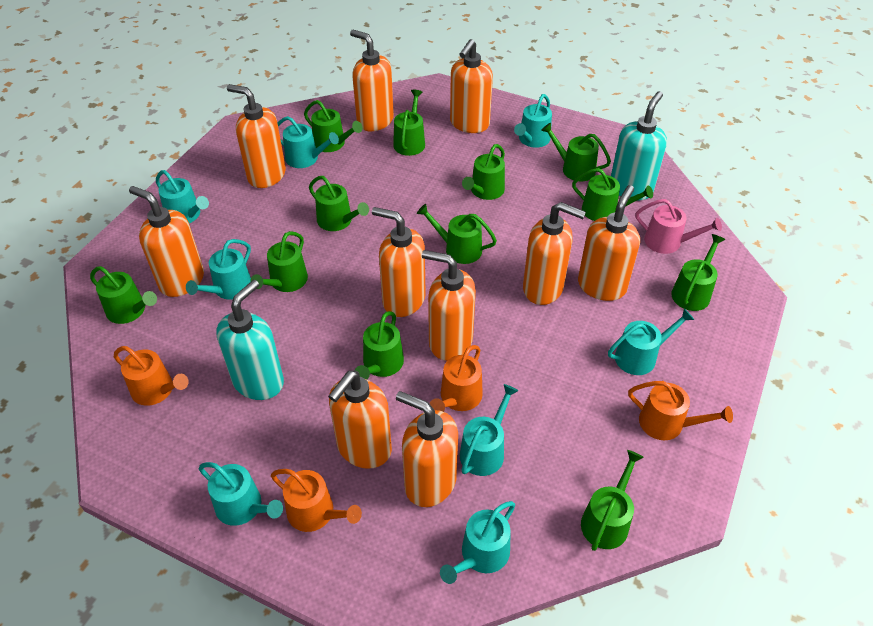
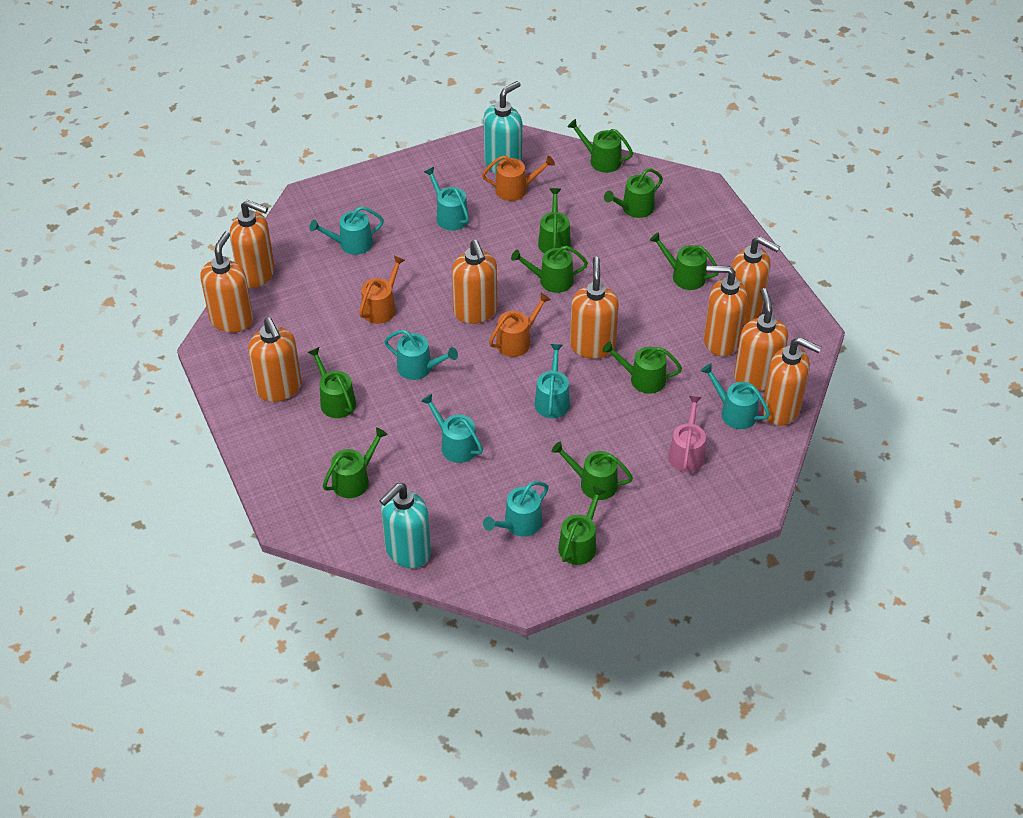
green watering can: [90,266,157,324] [250,231,308,292] [304,100,363,152] [309,176,369,231] [355,311,404,379] [393,90,425,156] [417,204,497,264] [462,144,505,200] [541,123,611,181] [572,168,653,221] [581,450,644,551] [671,234,725,311] = 12 -> [308,347,356,418] [323,427,388,498] [511,246,588,293] [538,188,571,253] [552,442,633,500] [558,486,606,565] [568,119,633,173] [602,342,682,394] [604,168,663,218] [650,232,719,290] = 10
orange soap dispenser: [129,186,204,297] [227,84,286,188] [328,370,392,469] [350,30,394,131] [372,207,425,317] [396,391,458,507] [422,250,476,361] [450,39,493,133] [523,202,586,305] [578,185,640,301] = 10 -> [200,231,253,332] [230,200,275,288] [248,318,301,402] [452,240,497,324] [570,257,619,359] [704,266,747,356] [732,236,780,324] [734,288,788,391] [762,337,821,426] = 9
orange watering can: [114,346,189,406] [271,469,362,532] [430,345,483,412] [628,381,733,440] = 4 -> [359,256,405,324] [482,155,555,201] [489,293,551,357] = 3
turquoise watering can: [156,170,209,223] [186,239,251,300] [199,462,283,526] [278,116,339,168] [440,501,515,584] [460,384,518,476] [514,94,552,148] [608,308,694,375] = 8 -> [309,206,384,255] [384,330,458,380] [421,394,483,463] [424,167,469,231] [483,481,549,537] [535,344,570,418] [701,364,770,429] = 7

